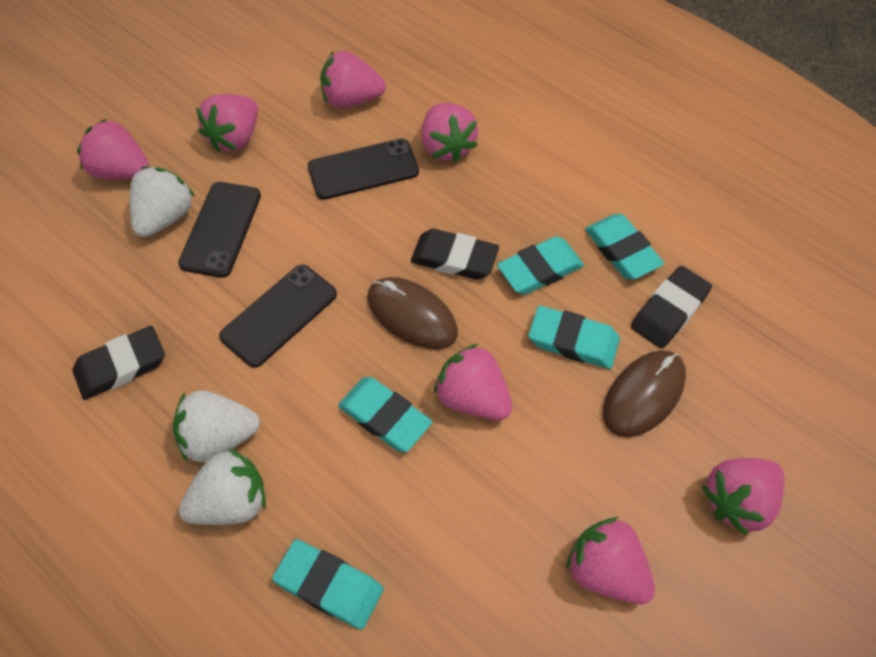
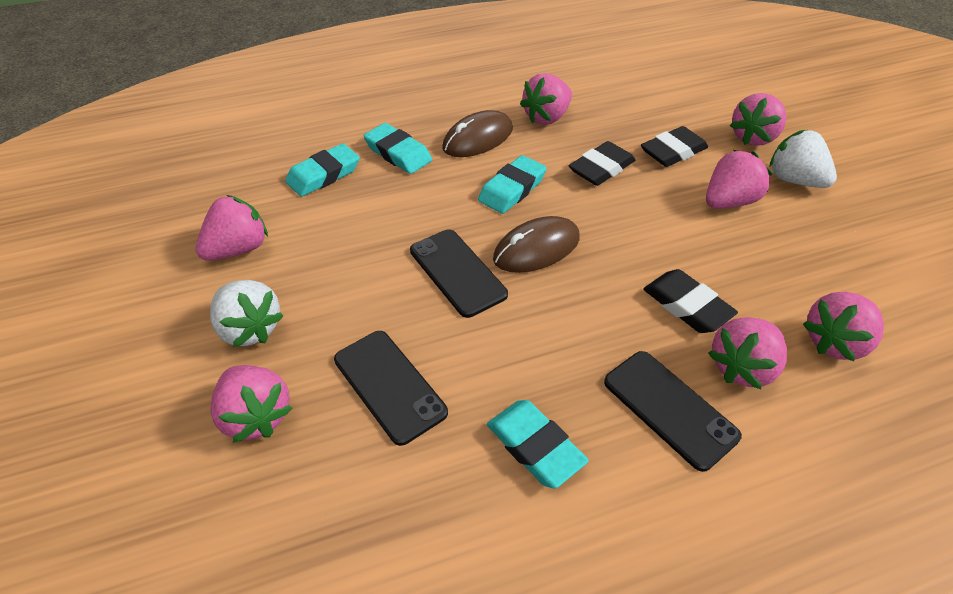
turquoise eraser: [272,539,384,630] [338,377,432,452] [497,236,584,295] [528,306,620,369] [585,214,664,279] = 5 -> [285,143,360,197] [364,123,432,174] [478,155,547,214] [487,400,589,488] = 4
white strawberry: [130,167,195,237] [173,390,260,462] [179,448,266,525] = 3 -> [210,280,284,347] [770,130,837,188] = 2

